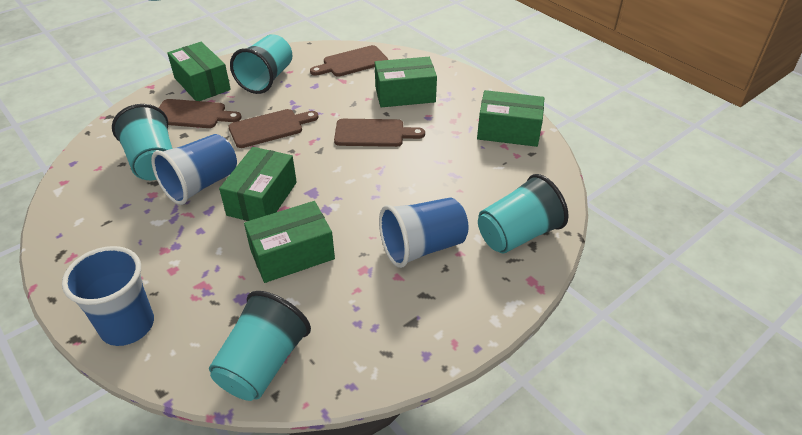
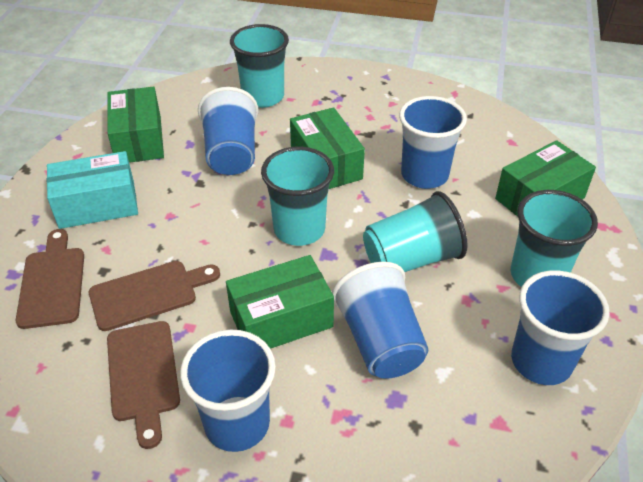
blue cup: [62,246,154,346] [151,134,237,205] [379,198,469,268] = 3 -> [180,329,276,452] [198,87,259,175] [332,262,428,379] [399,96,467,189] [511,270,609,385] = 5
brown cutting board: [159,99,241,128] [228,109,319,148] [310,45,388,77] [334,119,425,147] = 4 -> [16,229,84,329] [89,261,220,331] [107,321,180,449] = 3
green box: [167,42,231,101] [219,147,297,221] [244,201,335,283] [375,57,437,107] [477,90,544,147] = 5 -> [107,87,164,163] [226,255,334,349] [290,107,365,189] [495,140,596,216] = 4
turquoise box: none = 0 -> [47,151,138,229] = 1

